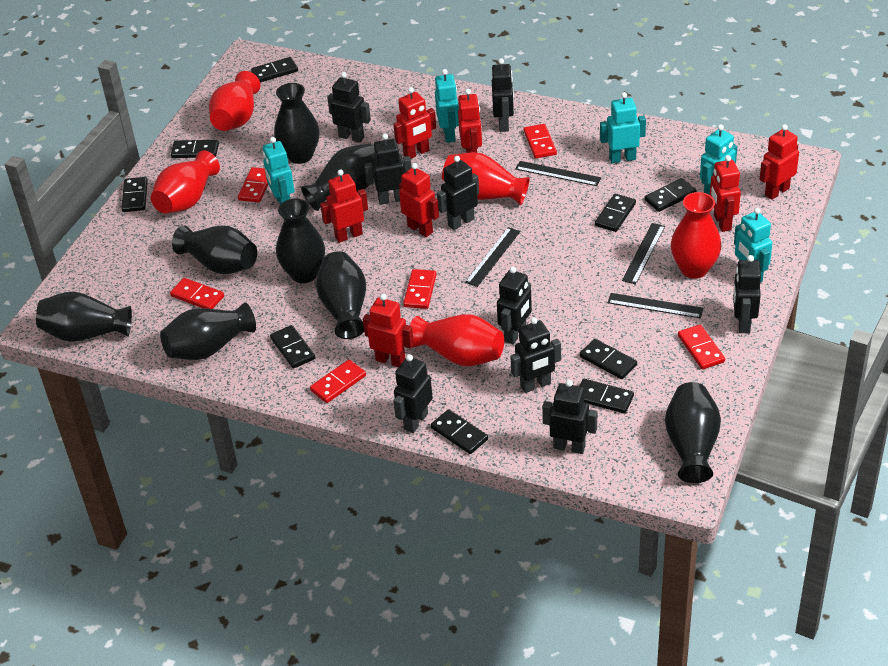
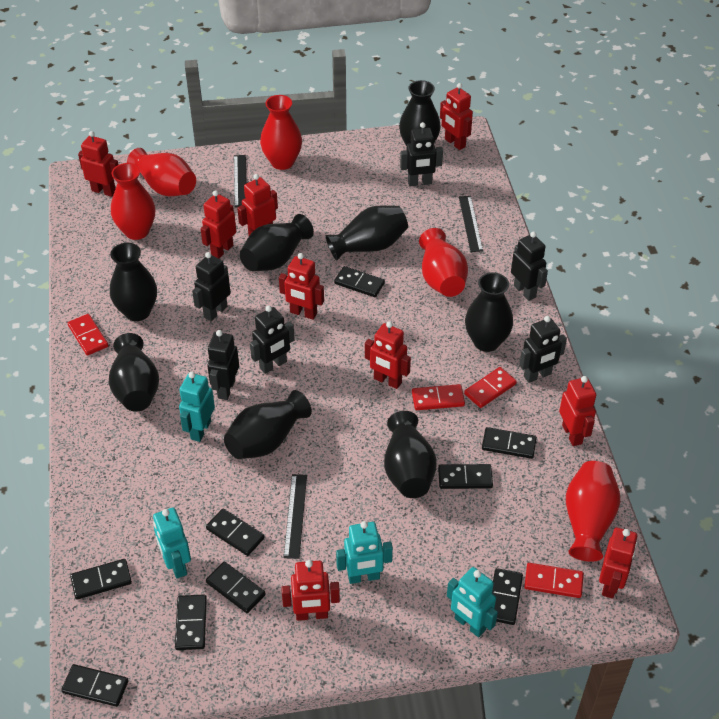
black robot: [327,72,371,143] [364,133,412,205] [394,354,433,433] [437,156,479,230] [492,58,514,132] [497,267,532,344] [510,317,561,393] [542,380,597,454] [733,255,761,333] = 9 -> [192,252,231,321] [207,330,239,400] [250,305,295,374] [400,122,443,187] [511,231,548,301] [519,316,567,383] = 6
black ruler: [465,227,520,287] [515,161,601,186] [608,293,703,318] [622,223,665,284] = 4 -> [234,155,247,208] [283,474,307,559] [459,196,483,252] = 3
red domino: [170,278,224,309] [238,167,268,202] [310,359,366,403] [403,269,437,309] [524,124,557,158] [678,324,725,369] = 6 -> [68,314,109,356] [412,384,465,410] [464,367,517,408] [524,563,584,598] = 4
red robot: [320,169,368,243] [363,294,414,367] [393,87,436,159] [399,163,439,237] [458,89,482,153] [710,155,741,232] [760,124,799,200] = 7 -> [78,131,119,197] [200,190,236,259] [237,174,278,236] [279,253,324,320] [281,560,340,621] [365,321,411,389] [440,83,473,150] [559,376,596,446] [599,528,637,599] = 9
turquoise robot: [263,137,294,205] [435,69,459,143] [600,92,646,163] [700,124,738,195] [734,207,772,283] = 5 -> [153,507,191,579] [179,372,215,442] [336,521,393,584] [447,567,498,637] = 4

